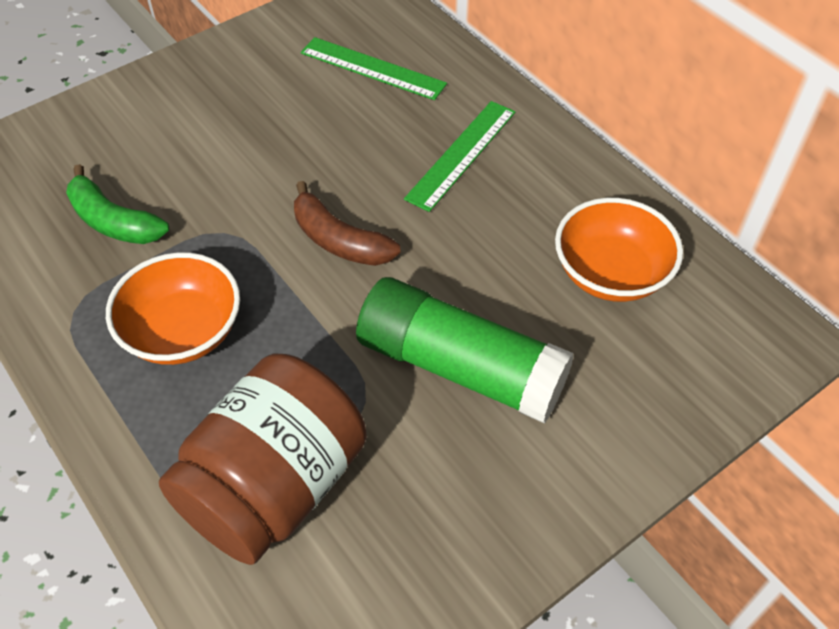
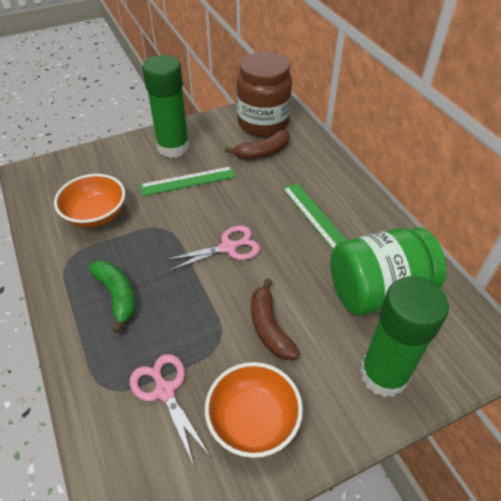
brown banana: [294,181,400,266] = 1 -> [225,130,290,159] [251,278,300,360] = 2
green glue stick: [356,277,574,424] = 1 -> [142,55,190,158] [360,276,449,397] = 2
green jar: none = 0 -> [330,228,446,316] = 1
pink scissors: none = 0 -> [130,354,210,463] [165,226,260,271] = 2

